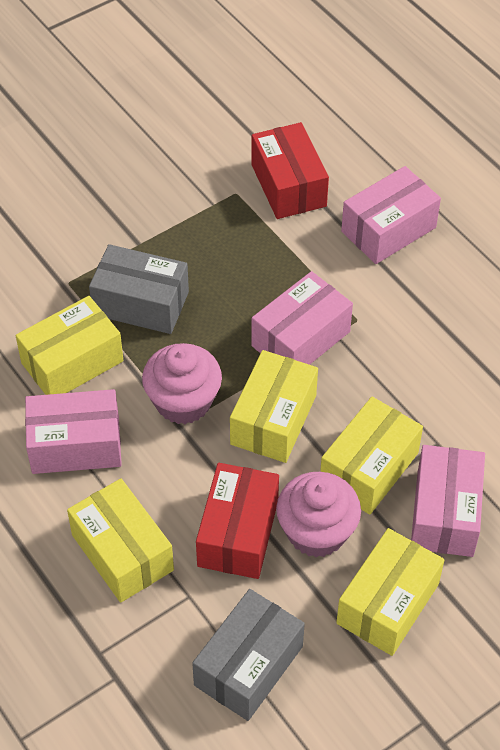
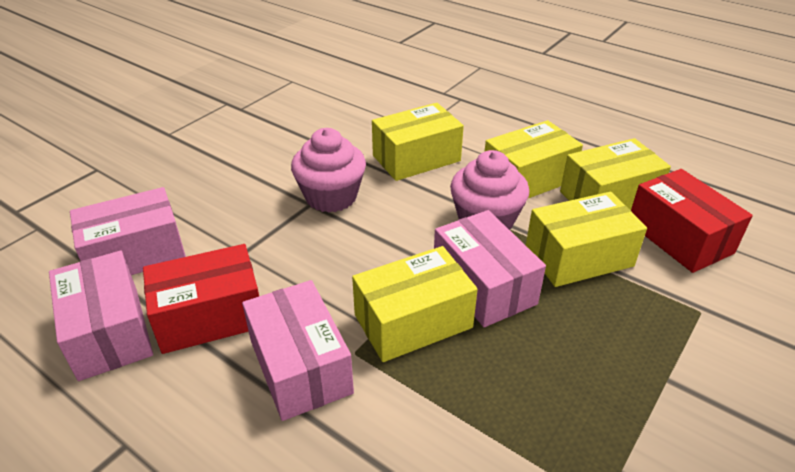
grey box: [89,244,189,334] [192,589,305,721] = 2 -> none = 0

